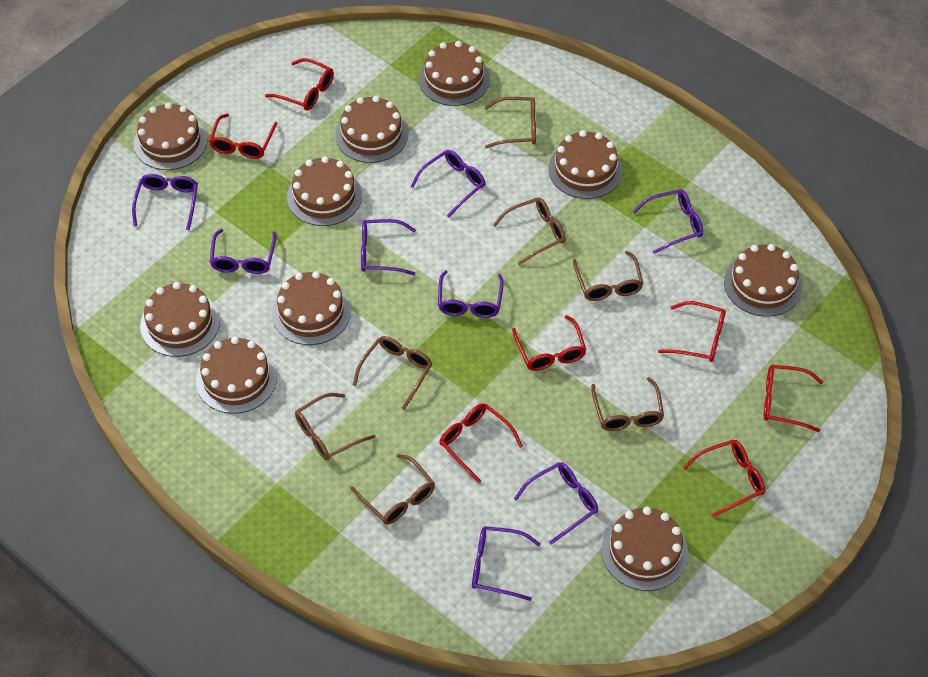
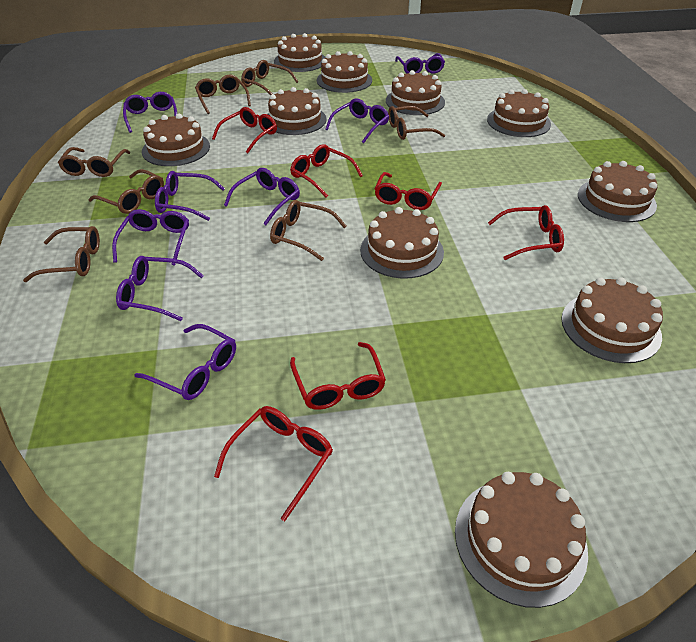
red glasses: [209,113,278,159] [265,58,334,111] [439,403,523,483] [512,315,587,371] [658,301,726,362] [683,439,765,518] [764,365,823,432] = 7 -> [212,107,277,153] [214,406,333,521] [290,144,363,198] [290,342,386,410] [375,172,442,210] [488,205,564,260] = 6

